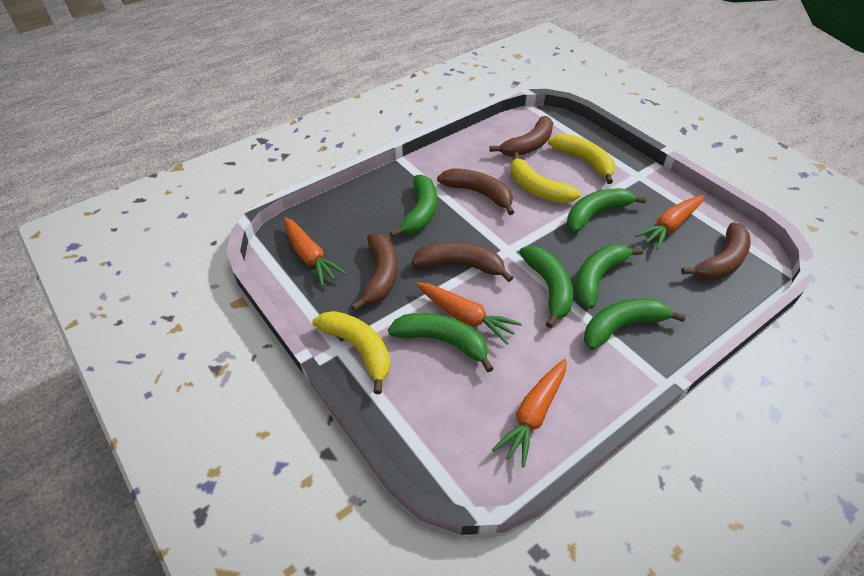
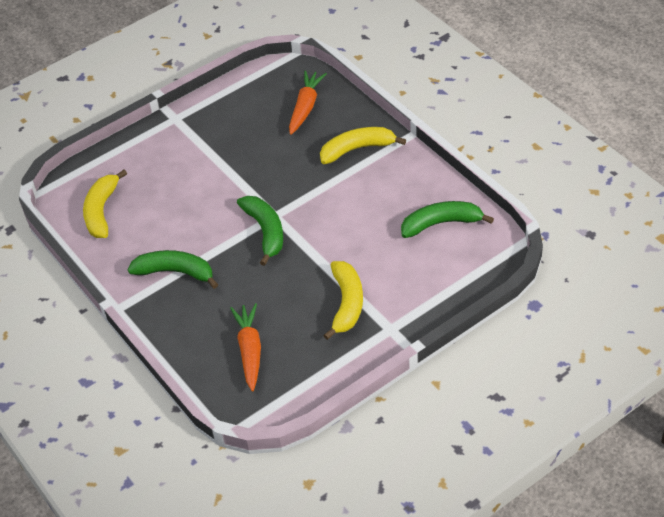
brown banana: [351,233,398,311] [412,242,513,282] [437,168,515,215] [489,116,553,157] [681,222,751,280] = 5 -> none = 0
green banana: [388,313,494,372] [389,175,437,238] [520,246,573,328] [567,188,647,232] [575,244,643,309] [584,298,686,350] = 6 -> [128,250,218,289] [237,196,283,266] [401,201,494,238] = 3
orange carrot: [284,217,346,286] [416,282,522,345] [492,359,567,467] [635,195,704,250] = 4 -> [230,303,261,391] [289,70,327,135] = 2

